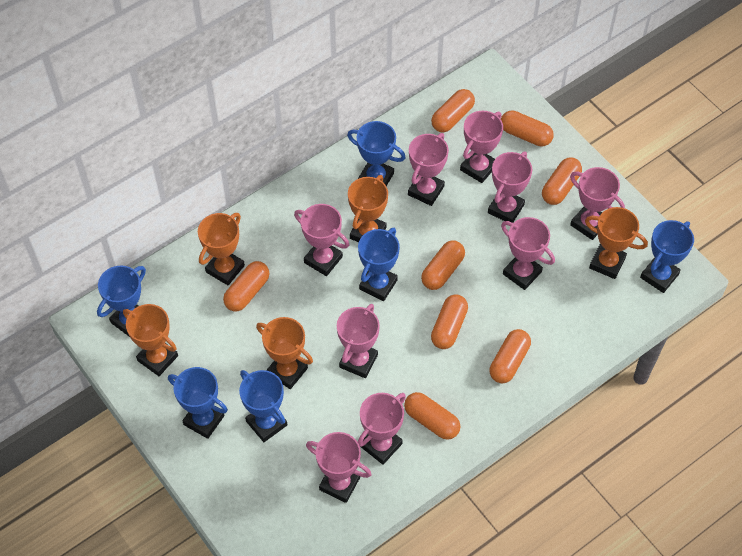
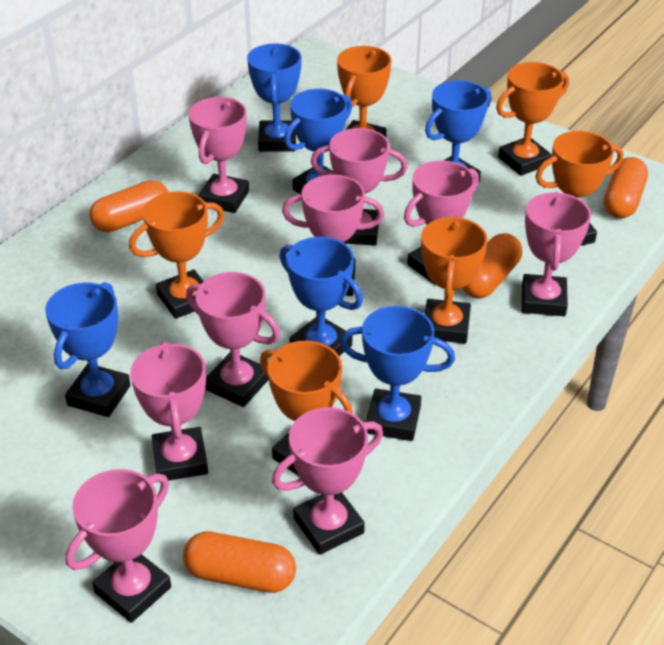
orange capsule: [223,261,269,311] [404,392,460,440] [421,241,465,290] [431,89,475,132] [431,294,468,349] [490,329,531,383] [501,110,554,147] [542,157,582,205] = 8 -> [90,180,168,232] [183,531,296,593] [462,233,522,298] [604,157,648,218] = 4
orange trophy: [123,304,178,376] [198,213,245,285] [256,317,313,389] [348,175,388,242] [585,207,648,279] = 5 -> [129,191,224,319] [260,341,353,476] [337,46,392,137] [421,216,488,344] [496,62,569,176] [535,131,623,246] = 6

